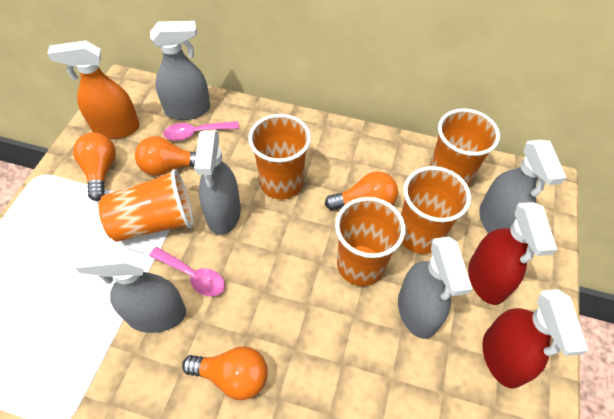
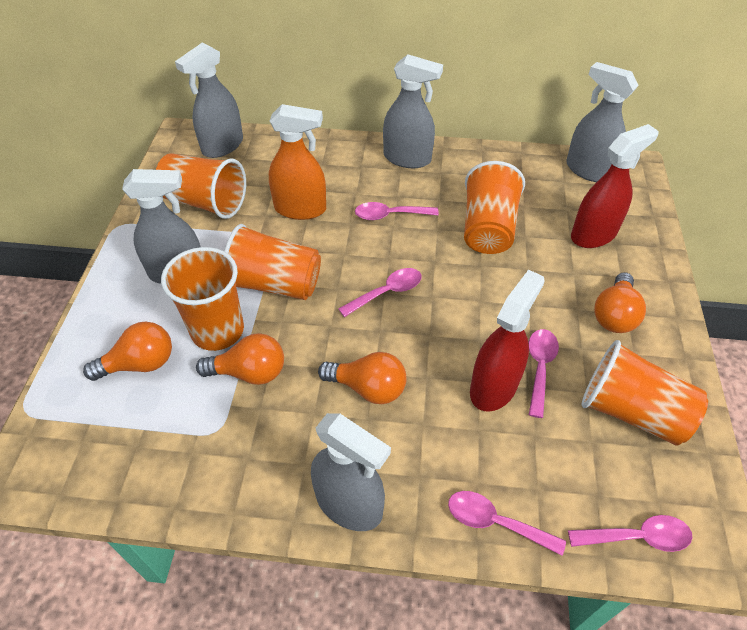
pink spoon: [149,247,225,296] [163,121,239,141] = 2 -> [338,268,422,317] [355,202,439,220] [448,491,566,556] [528,329,559,418] [568,515,693,552] = 5

